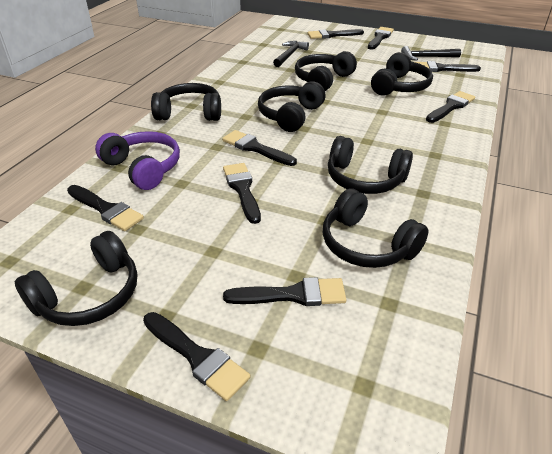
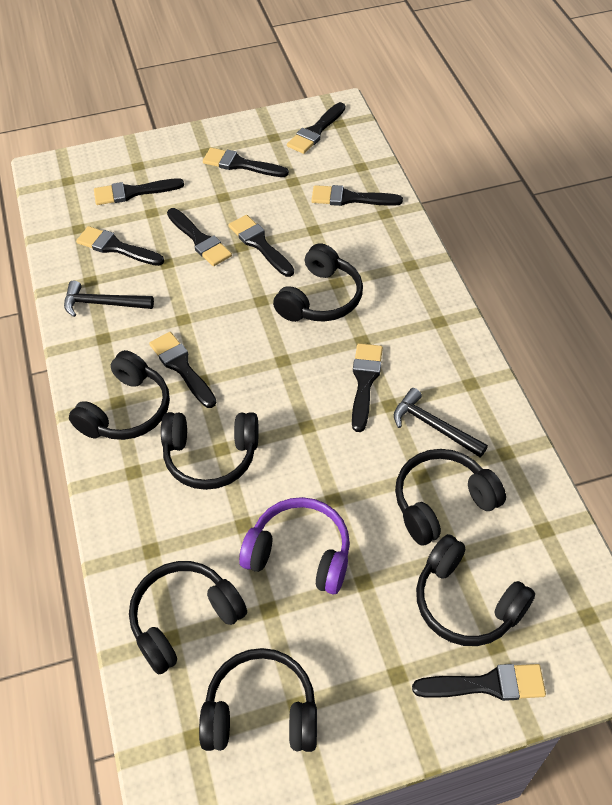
black brush: [67,185,144,231] [143,312,250,401] [222,130,297,166] [223,163,261,224] [223,277,347,306] [307,29,364,39] [368,27,394,50] [415,61,481,72] [426,91,475,123] = 9 -> [76,226,164,266] [94,178,184,205] [149,332,217,408] [167,208,232,266] [203,148,289,177] [229,215,294,277] [287,102,345,154] [311,185,403,206] [352,343,383,432] [412,664,546,701] = 10

